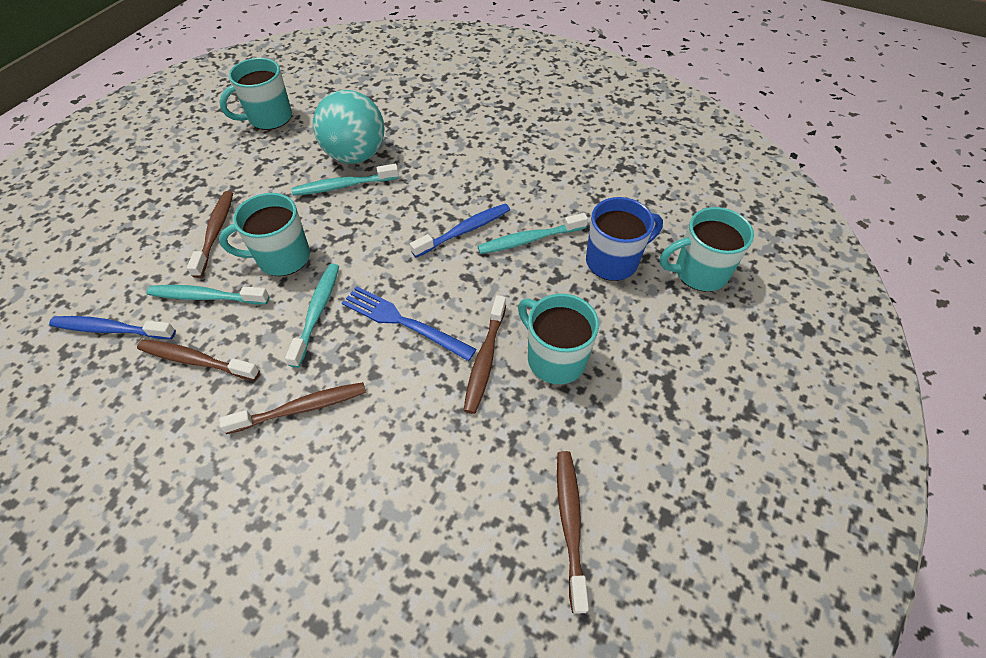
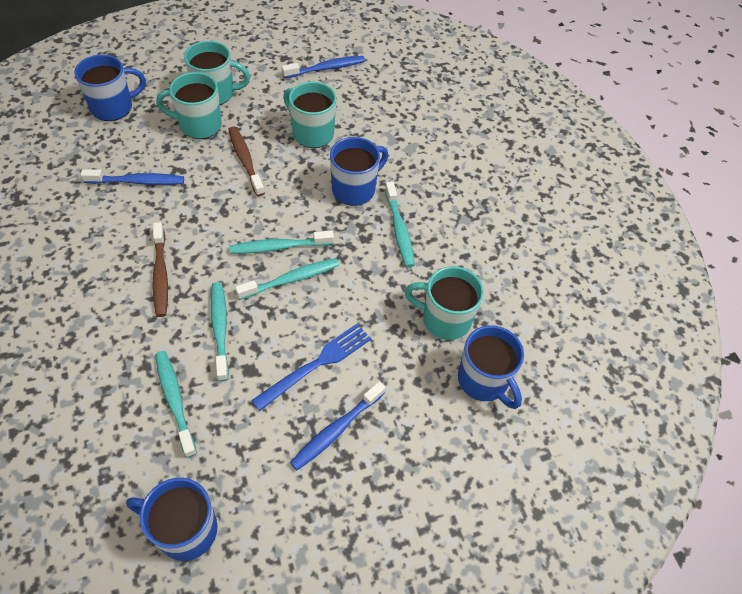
blue mug: [586,197,663,281] = 1 -> [74,54,146,121] [126,478,217,561] [330,137,388,206] [458,325,524,409] = 4
blue toothbrush: [49,316,176,339] [410,203,510,258] = 2 -> [81,169,184,185] [282,56,365,78] [290,381,386,470] = 3
brown toothbrush: [137,339,260,381] [187,191,233,278] [219,382,366,434] [463,295,506,414] [557,451,589,614] = 5 -> [152,222,168,317] [228,126,265,196] = 2
turquoise ball: [313,90,385,164] = 1 -> none = 0
turquoise toothbrush: [147,285,269,304] [285,263,339,368] [292,164,399,196] [477,213,588,254] = 4 -> [155,351,197,458] [211,282,229,381] [230,231,334,254] [235,258,339,300] [385,181,415,268] = 5

